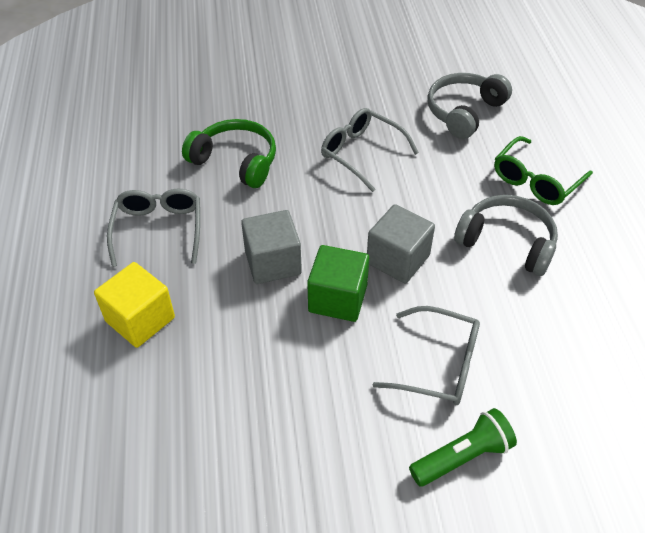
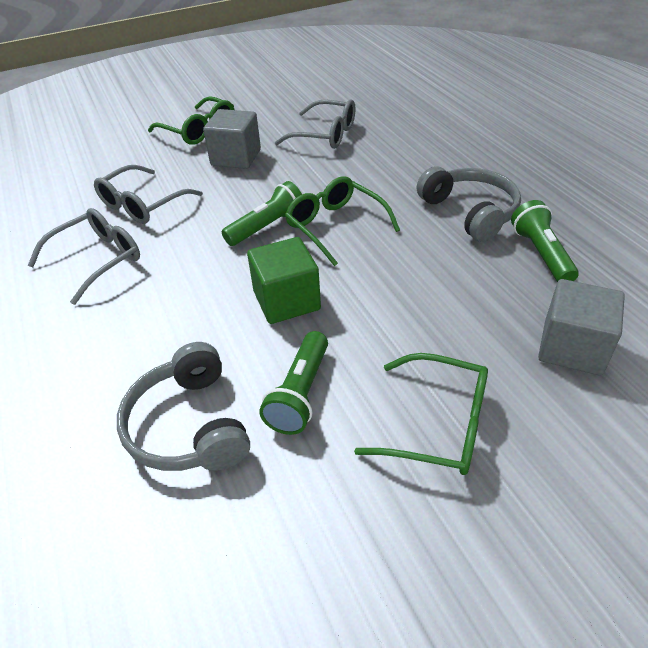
green flashlight: [409,408,517,487] = 1 -> [222,181,302,246] [259,331,328,435] [511,200,579,282] = 3
green glasses: [494,136,593,205] = 1 -> [148,96,235,145] [285,176,400,266] [354,353,488,475] = 3
green headphones: [182,119,276,188] = 1 -> none = 0
yellow cube: [94,262,175,348] = 1 -> none = 0

